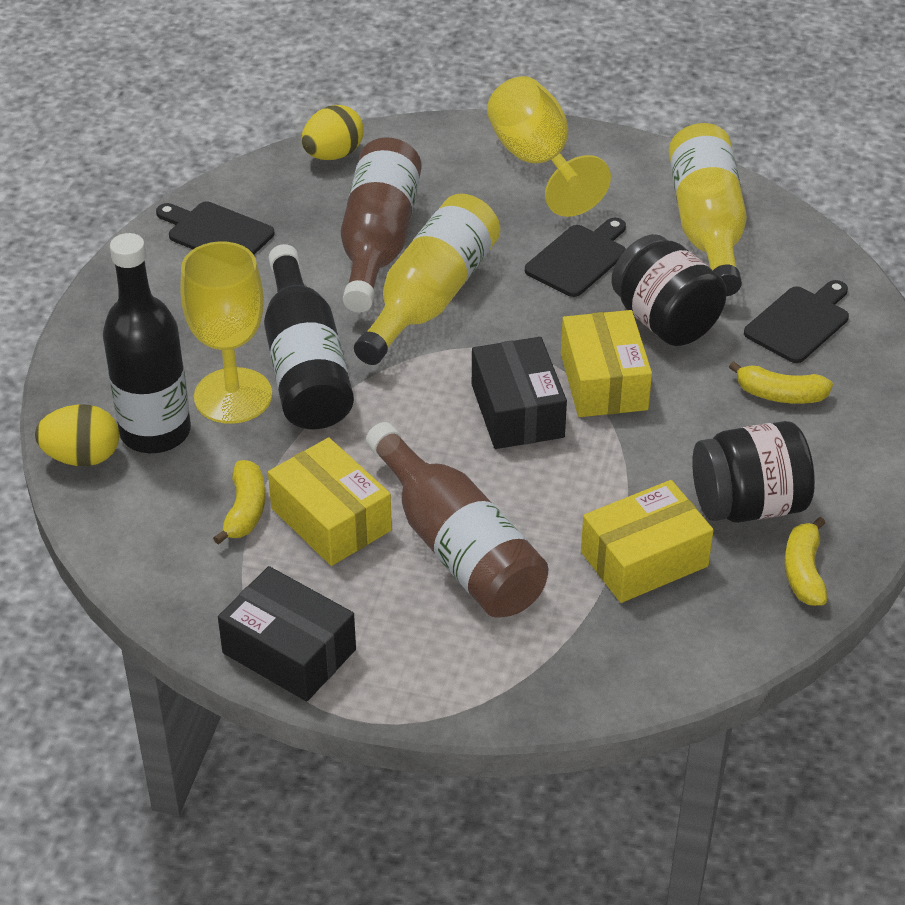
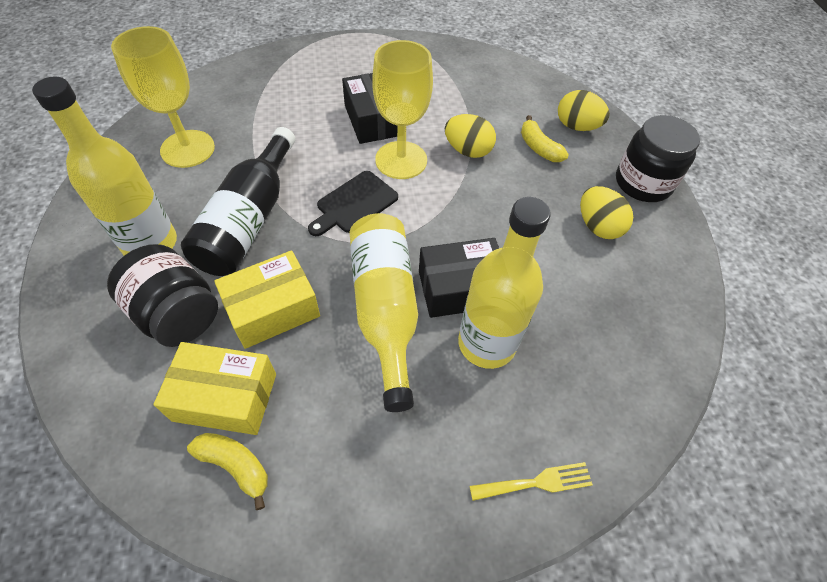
black bottle: [103,233,191,453] [264,244,354,429] = 2 -> [181,127,295,276] = 1
black cutting board: [156,201,274,255] [525,218,626,297] [744,280,849,363] = 3 -> [308,171,398,236] = 1
brown bottle: [341,137,422,313] [366,422,548,618] = 2 -> none = 0
yellow banana: [213,460,265,545] [729,361,833,404] [784,517,827,606] = 3 -> [187,433,268,510] [521,115,569,162] = 2
yellow bottle: [354,194,500,365] [669,123,747,296] = 2 -> [32,76,177,255] [349,213,418,412] [458,197,551,369] = 3
yellow box: [268,438,392,566] [561,310,652,417] [581,480,714,603] = 3 -> [154,342,276,435] [214,250,320,349] = 2
yellow egg: [35,404,119,466] [302,105,363,160] = 2 -> [445,114,496,158] [558,90,610,131] [580,186,633,239] = 3
yellow fork: none = 0 -> [470,462,593,501] = 1

